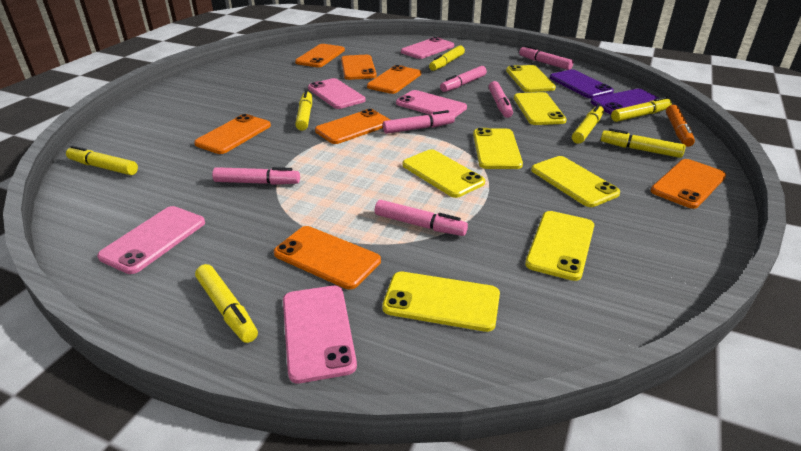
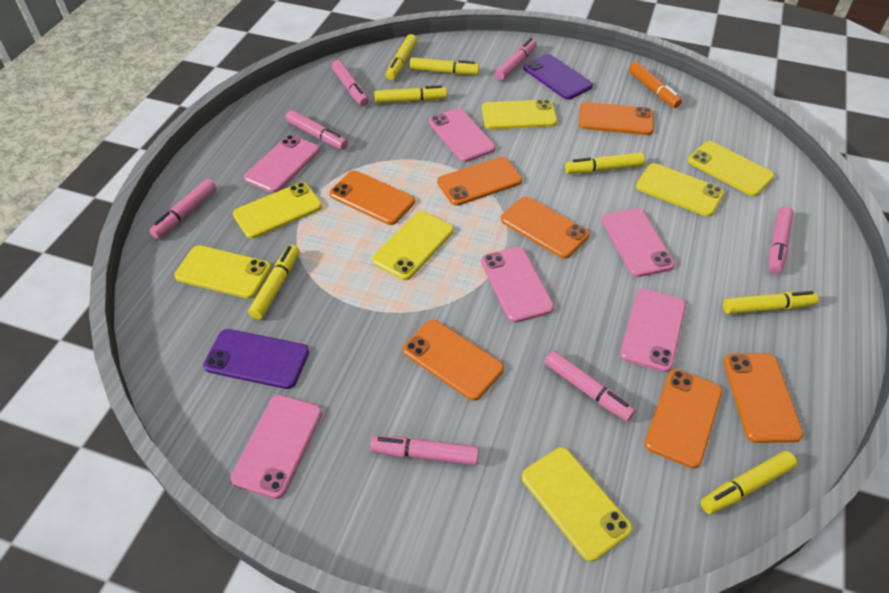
pink marker: [212,167,300,185] [375,200,468,236] [383,110,455,134] [440,66,487,92] [489,81,513,118] [519,45,573,70] = 6 -> [149,179,216,239] [286,110,348,150] [332,60,369,106] [370,436,479,465] [495,38,537,81] [545,351,636,421] [769,206,794,274] = 7
pink phone: [97,206,205,274] [283,286,357,383] [308,78,366,109] [396,90,467,117] [401,37,454,59] = 5 -> [231,395,322,499] [244,135,320,193] [429,108,495,162] [481,247,554,323] [602,208,675,277] [620,289,686,372] = 6

